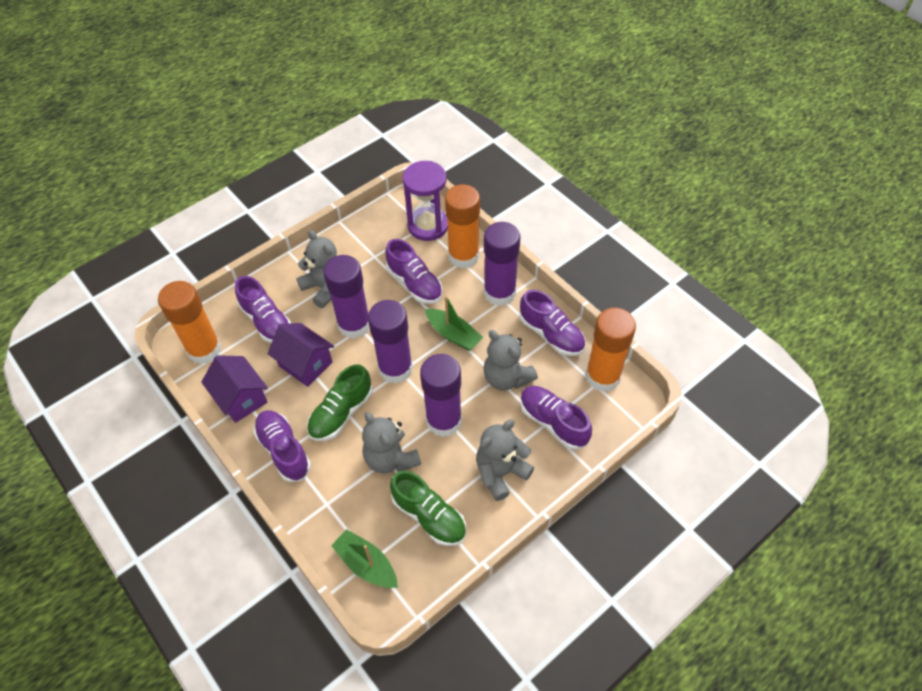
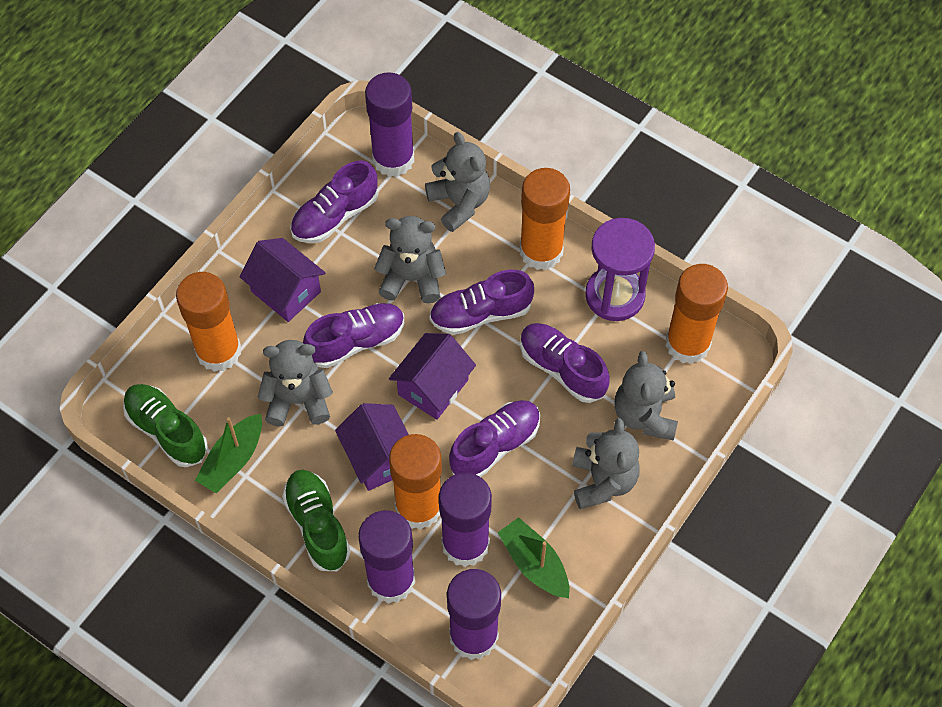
grey teddy bear: [296,230,337,308] [362,412,421,473] [476,419,534,501] [484,330,538,390] = 4 -> [257,340,333,427] [374,216,446,304] [425,132,490,232] [572,418,640,509] [614,351,678,441] = 5
orange glue stick: [158,281,222,364] [445,184,480,269] [585,308,636,392] = 3 -> [176,272,241,372] [389,434,442,530] [520,168,570,270] [666,264,728,364] = 4
purple house: [201,355,268,423] [267,323,334,387] = 2 -> [240,238,325,322] [335,403,409,491] [389,333,476,420] = 3

